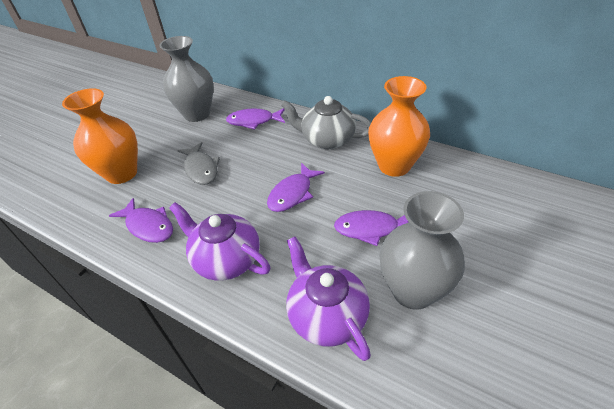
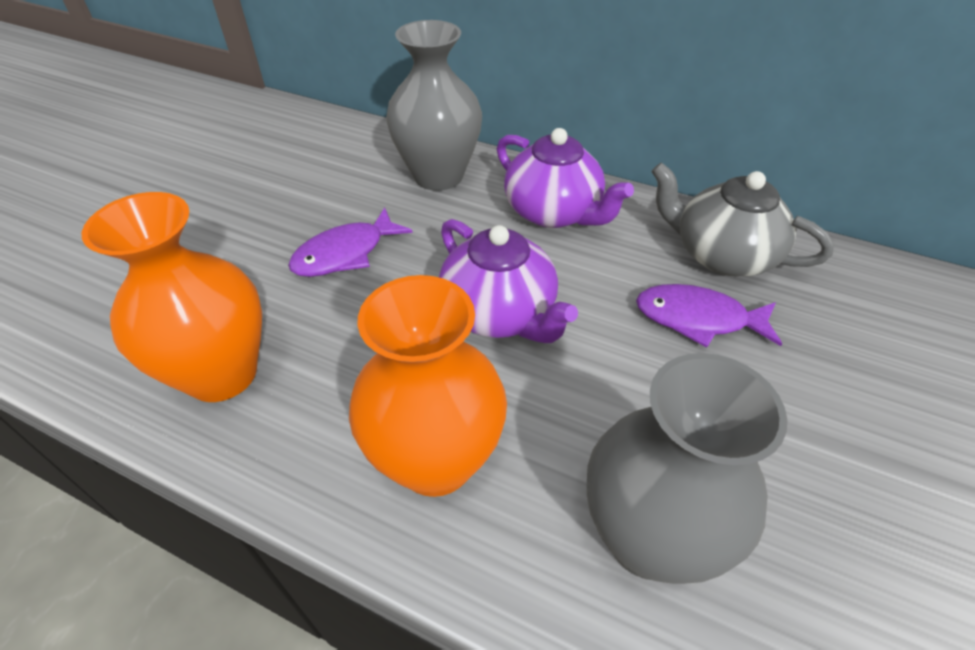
grey fish: [177,142,220,185] = 1 -> none = 0
purple fish: [109,198,173,243] [226,108,285,129] [267,163,325,212] [334,210,409,246] = 4 -> [288,207,413,277] [636,284,782,348] = 2

